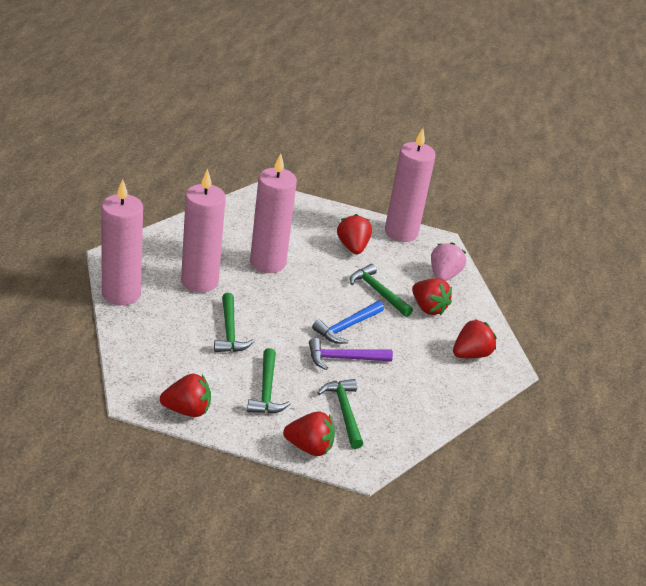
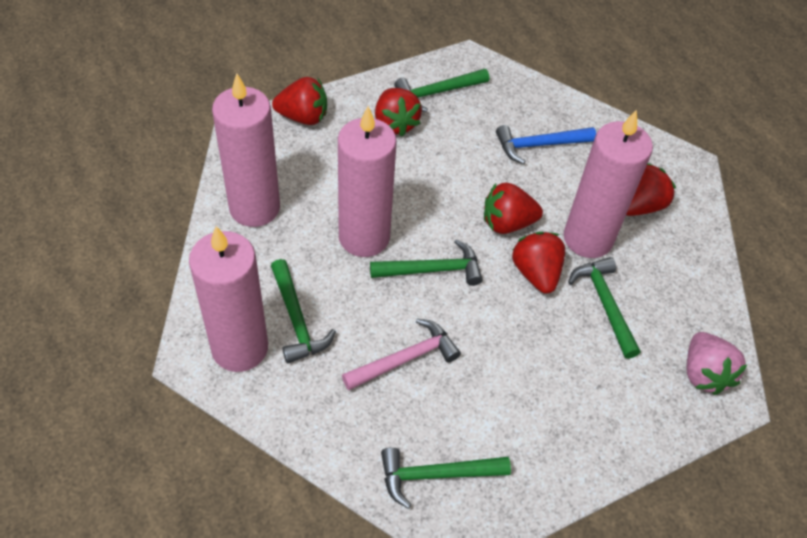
green hammer: [214,293,254,352] [247,348,290,414] [318,379,363,449] [350,264,413,317] = 4 -> [271,259,336,364] [370,239,482,286] [381,447,511,509] [394,69,489,112] [568,257,640,359] = 5
pink hammer: none = 0 -> [342,318,461,390] = 1
purple hammer: [309,338,393,370] = 1 -> none = 0

